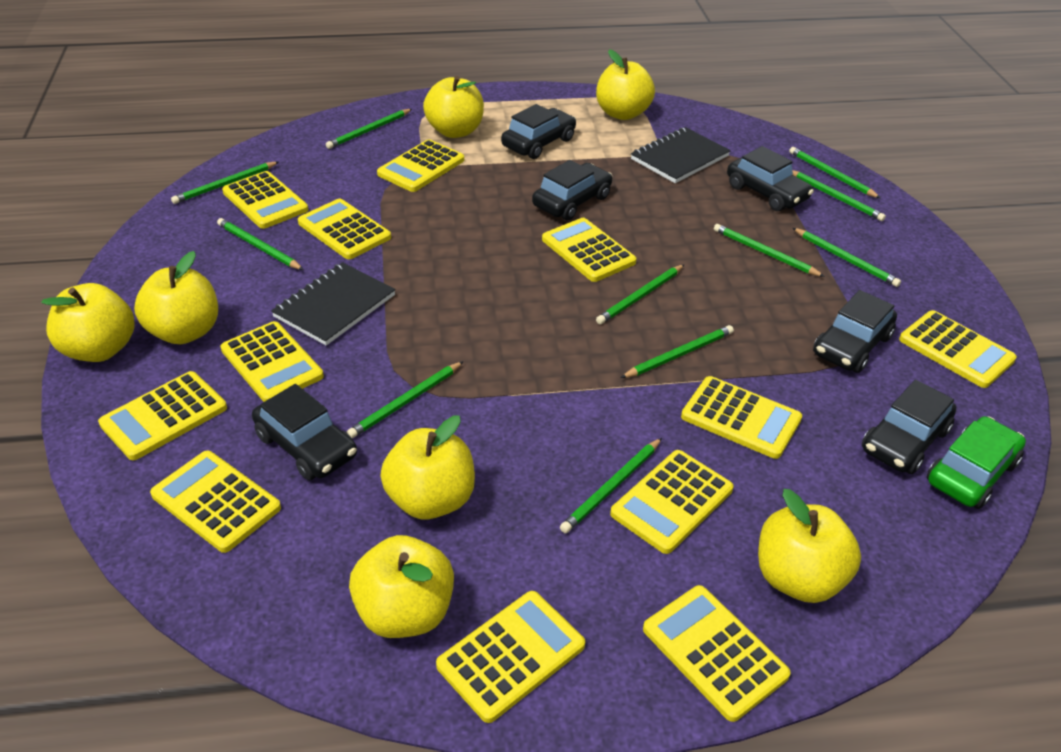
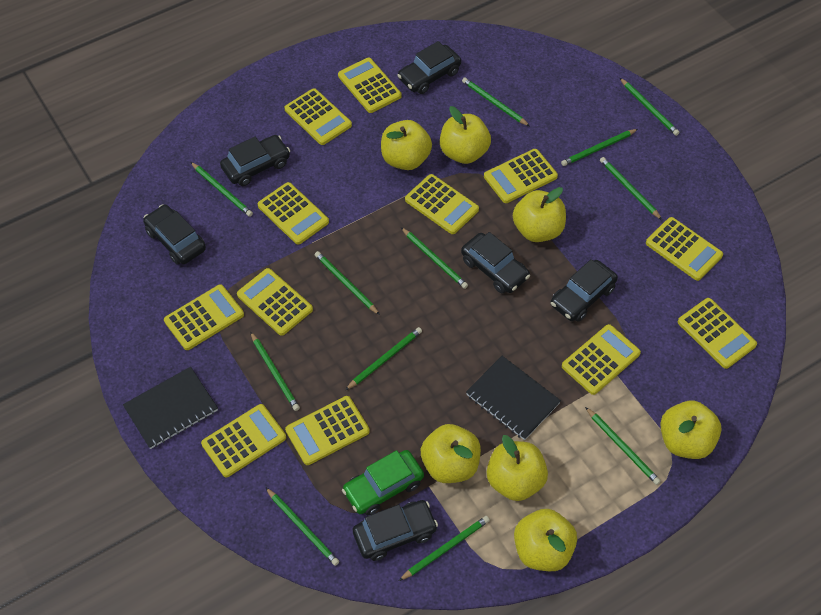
green pencil: [171,162,279,204] [217,218,303,270] [326,109,412,149] [346,361,464,438] [560,438,662,533] [596,264,684,324] [621,325,734,378] [714,224,825,277] [789,147,881,198] [792,170,886,221] [793,228,901,287] = 11 -> [191,162,253,217] [250,332,300,411] [265,487,339,566] [315,251,380,315] [345,327,422,390] [399,516,490,581] [401,227,468,289] [462,77,530,126] [561,129,638,166] [585,407,661,485] [600,157,662,220] [620,78,679,136] = 12

